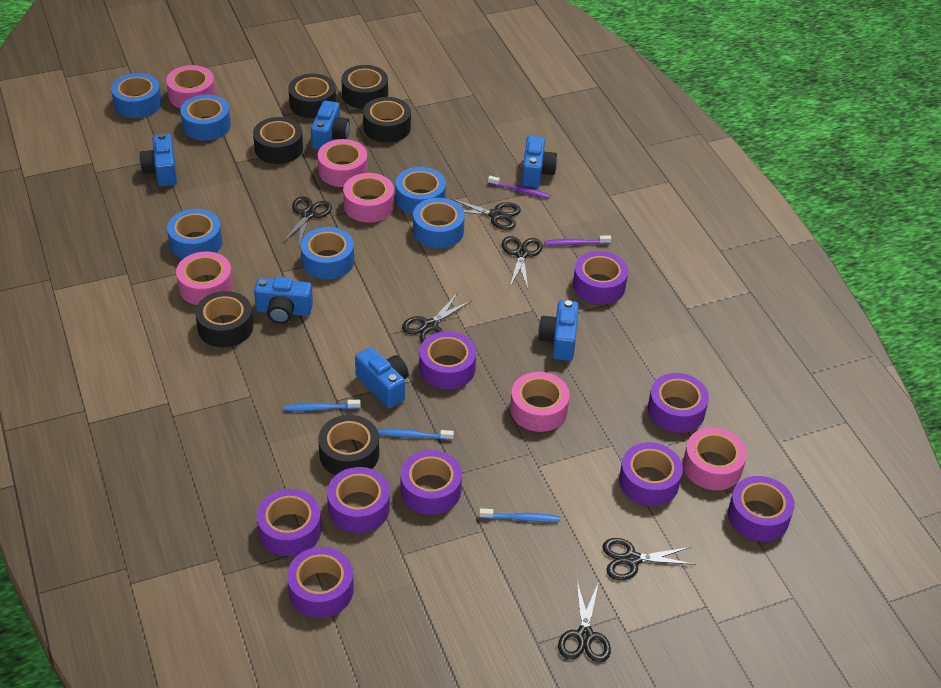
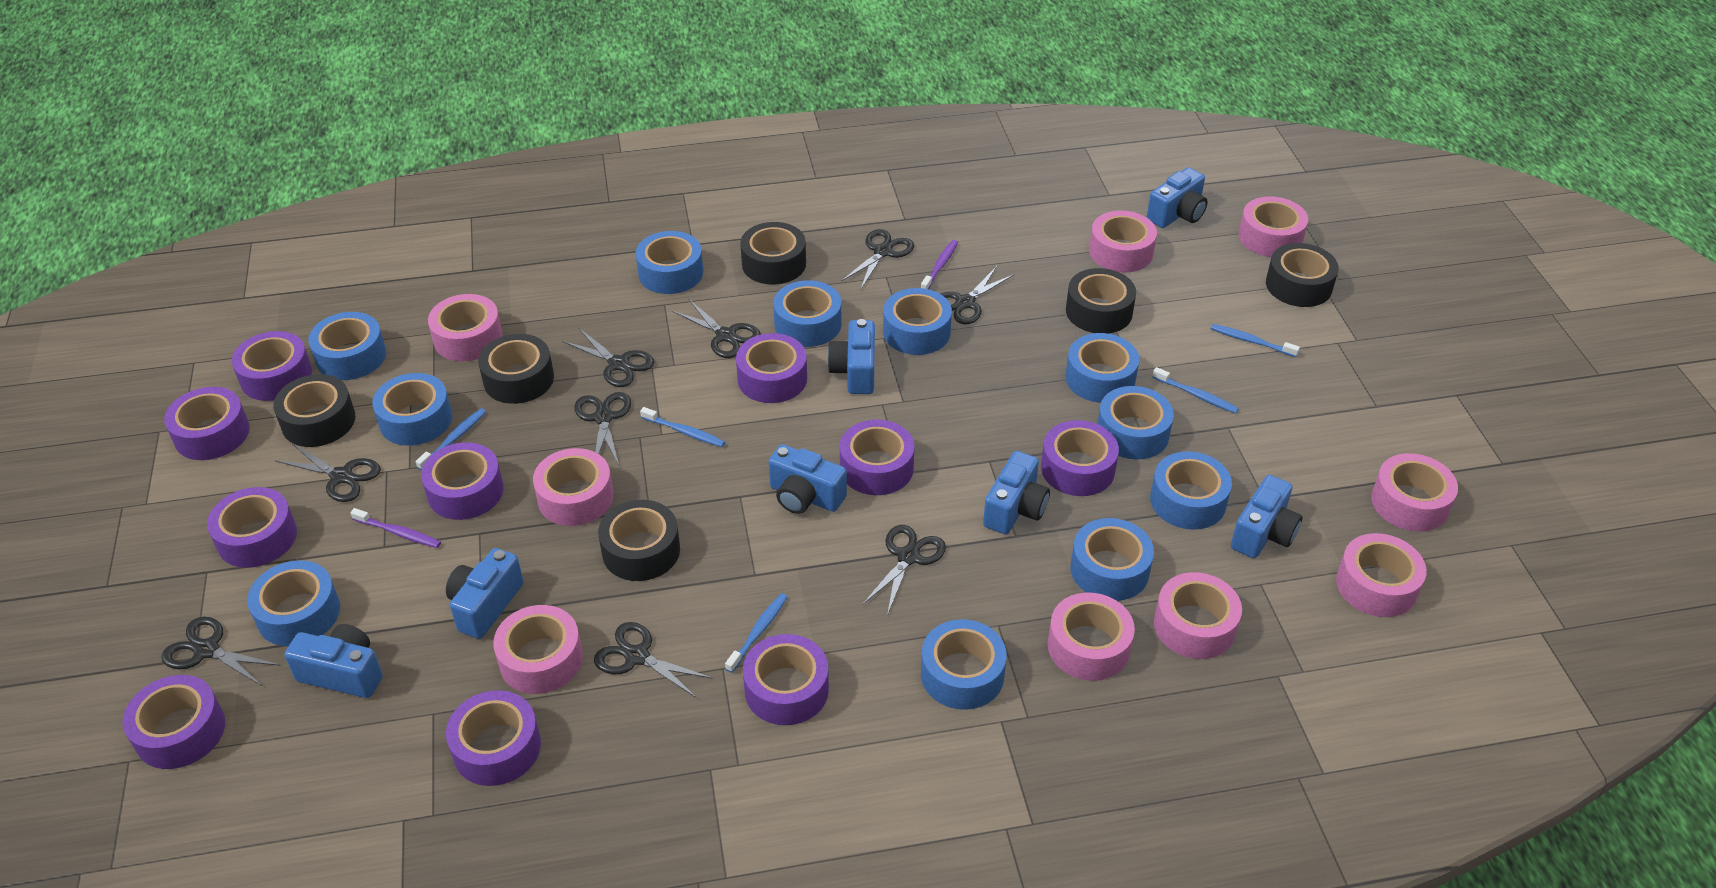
black scissors: [282,196,332,246] [402,293,471,343] [450,198,521,230] [502,236,543,289] [558,582,611,662] [603,538,696,580] = 6 -> [161,617,281,686] [275,444,381,502] [562,328,654,387] [574,392,631,465] [594,622,713,698] [672,299,761,358] [841,229,914,289] [862,525,946,615] [941,266,1015,325] = 9
blue camera: [140,133,177,186] [254,277,313,324] [311,101,350,150] [355,347,409,408] [522,136,558,187] [538,300,579,361] = 6 -> [284,624,383,698] [446,548,524,639] [768,444,847,514] [827,319,875,394] [983,451,1050,534] [1147,167,1208,228] [1231,475,1302,558] = 7
blue tape: [111,73,162,118] [167,209,222,259] [180,95,231,141] [301,227,354,280] [396,167,446,215] [413,198,465,249] = 6 -> [247,560,340,646] [308,312,386,380] [372,373,452,446] [636,231,703,294] [773,280,841,347] [883,288,952,355] [921,619,1007,710] [1065,333,1139,403] [1070,518,1154,601] [1097,386,1174,460] [1150,451,1232,530] = 11
blue toothbrush: [284,399,361,411] [377,429,454,440] [479,508,560,522] = 3 -> [415,408,486,470] [640,407,725,447] [725,593,788,673] [1152,367,1239,414] [1211,324,1300,357] = 5
pink tape: [166,65,216,108] [176,252,233,305] [318,139,368,187] [343,173,394,223] [510,372,570,432] [683,427,747,490] = 6 -> [428,294,503,361] [493,605,583,694] [533,448,614,526] [1048,593,1135,681] [1089,210,1157,272] [1154,572,1242,659] [1238,196,1308,257] [1336,533,1427,617] [1371,453,1458,532] = 9
purple tape: [257,489,322,556] [287,547,354,618] [327,467,390,533] [401,450,462,515] [419,331,476,389] [573,251,628,304] [619,442,683,506] [648,373,709,433] [728,476,794,541] = 9 -> [122,675,225,769] [164,387,250,460] [207,487,297,568] [232,331,312,401] [421,442,504,520] [446,690,541,786] [736,333,807,403] [743,634,829,725] [840,419,915,495] [1041,420,1119,496] = 10

